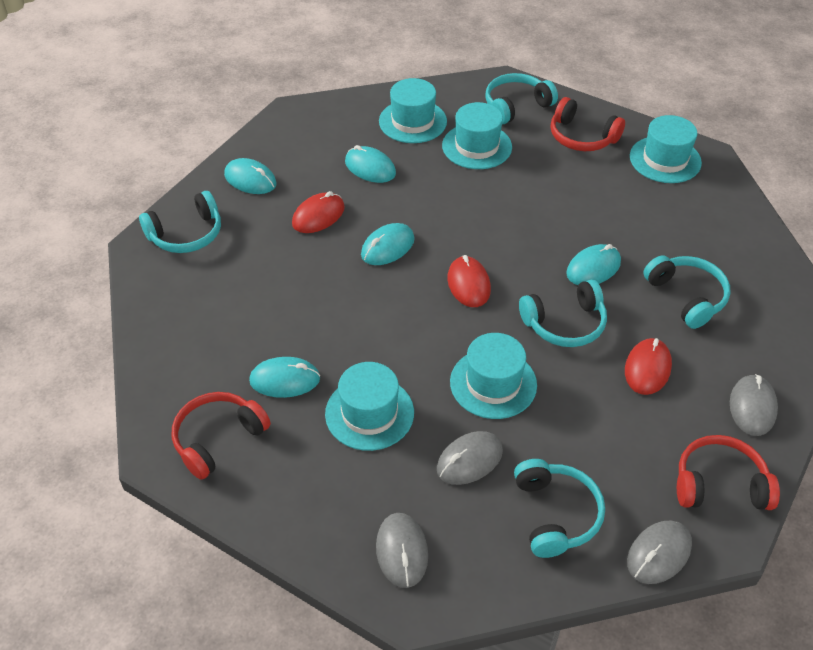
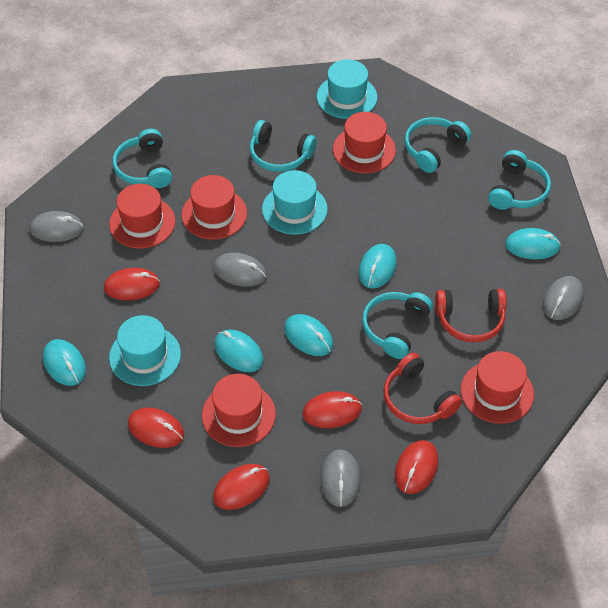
red hat: none = 0 -> [109,184,176,249] [181,175,247,240] [202,374,276,447] [333,112,396,173] [461,351,534,424] = 5
red headphones: [172,392,271,480] [550,97,625,151] [677,435,780,510] = 3 -> [383,353,462,424] [435,289,507,342] = 2
red mouse: [292,191,345,233] [447,255,491,307] [625,338,672,395] = 3 -> [104,268,160,300] [128,408,184,448] [213,464,270,510] [302,391,362,428] [395,440,439,494] = 5
turquoise hat: [325,362,414,451] [379,78,447,143] [442,102,512,169] [450,333,537,419] [630,115,702,183] = 5 -> [109,315,181,386] [262,170,328,235] [317,59,377,119] = 3

